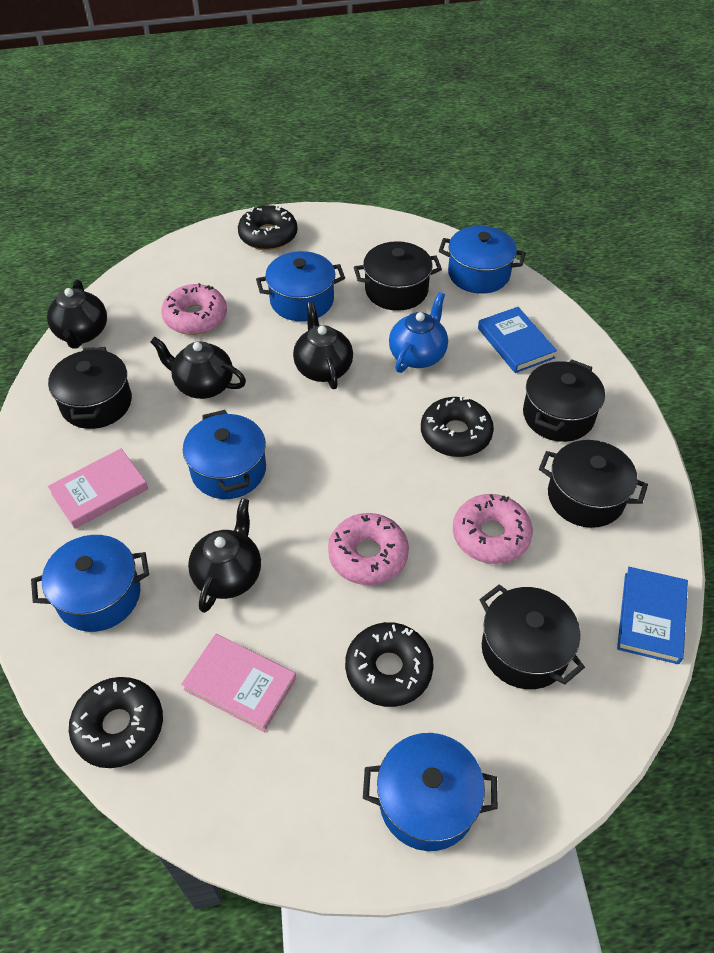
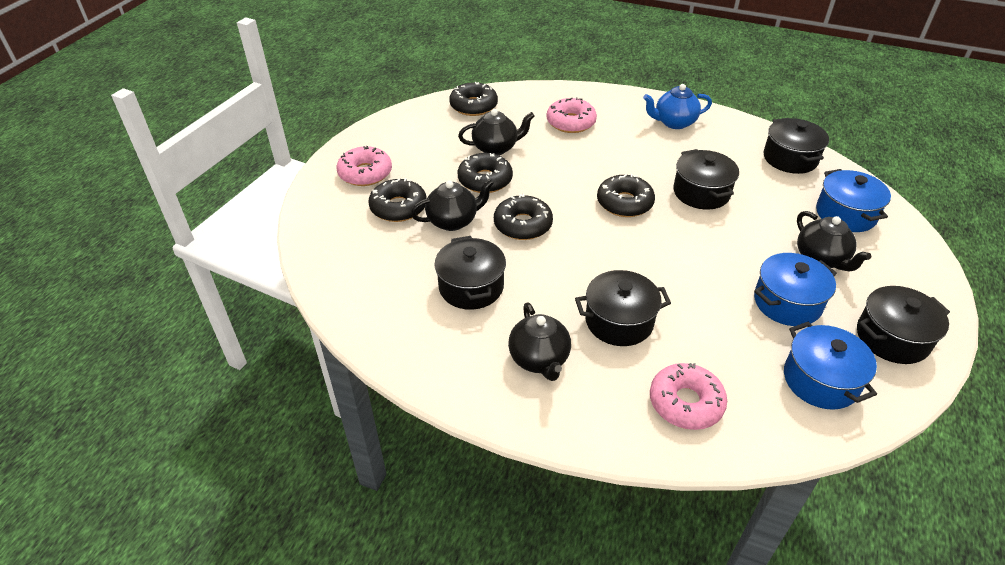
black donut: [69,677,163,768] [238,205,298,250] [345,622,434,707] [421,396,494,457] = 4 -> [368,178,427,222] [449,82,498,116] [458,153,513,193] [494,194,553,240] [597,174,655,217] = 5
blue book: [478,307,557,373] [617,567,688,664] = 2 -> none = 0
blue pot: [31,535,149,632] [183,410,266,499] [256,251,345,321] [363,733,498,851] [439,226,526,294] = 5 -> [754,253,837,326] [784,322,877,410] [816,169,891,232] = 3
pink book: [48,448,148,529] [181,634,296,732] = 2 -> none = 0

